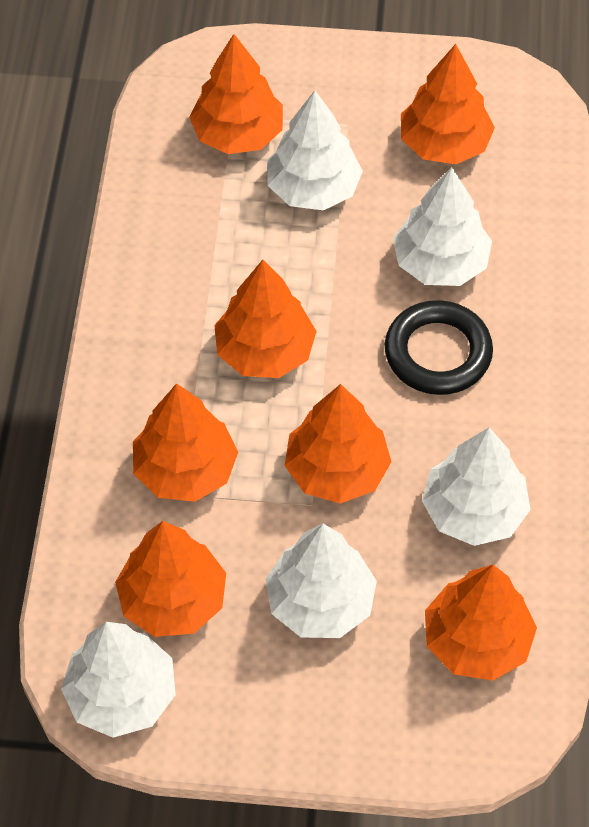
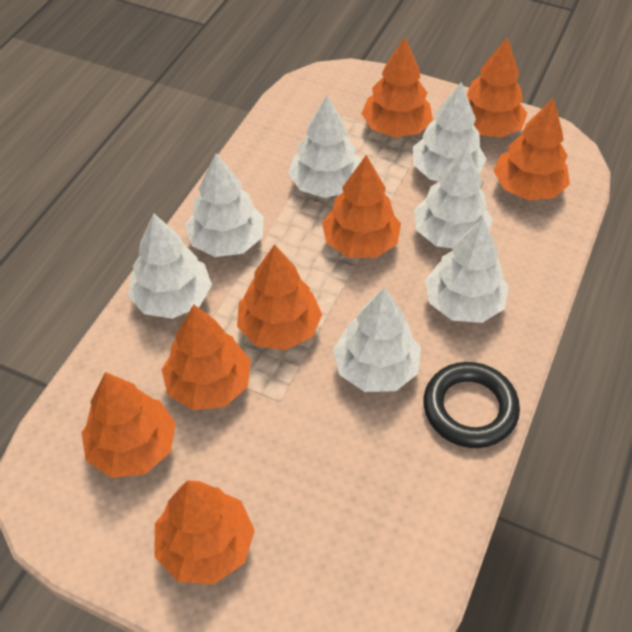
orange tree: [115,521,226,637] [133,383,238,502] [189,34,283,154] [214,260,317,378] [284,384,391,503] [401,44,495,164] [425,565,537,681] = 7 -> [81,372,176,478] [155,480,255,584] [162,304,251,410] [237,244,322,350] [322,155,401,258] [361,37,433,138] [467,37,527,138] [494,98,570,200] = 8
white tree: [61,622,176,738] [266,523,377,638] [267,90,363,210] [393,167,492,286] [422,427,531,546] = 5 -> [128,213,212,319] [185,153,264,257] [288,95,361,198] [333,287,421,392] [413,82,487,181] [414,146,493,248] [425,218,509,323] = 7

